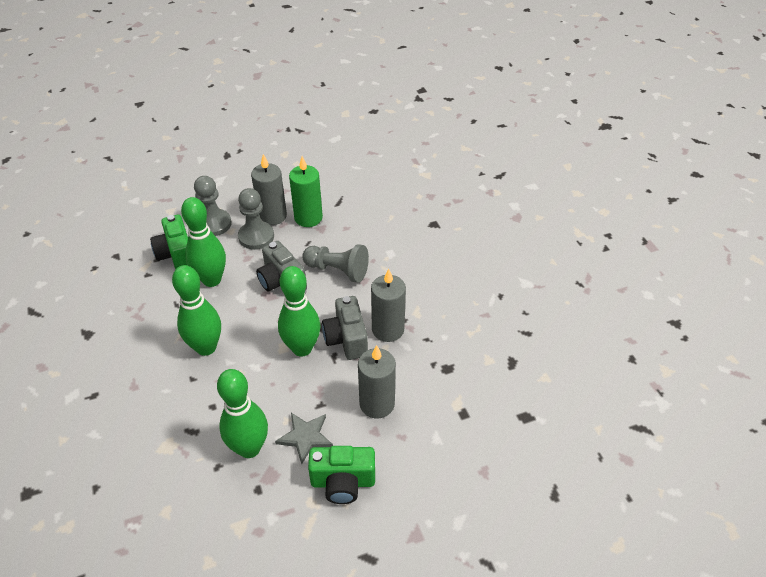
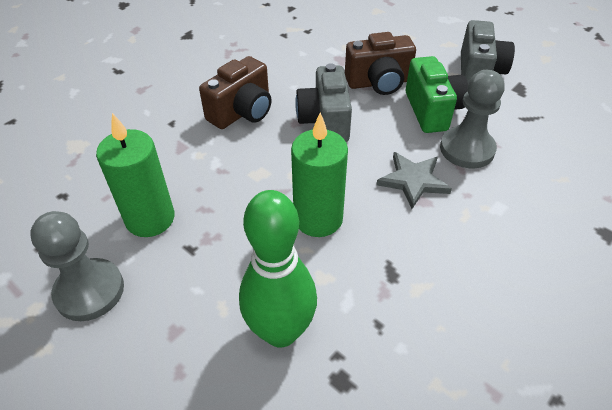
brown camera: none = 0 -> [199,56,271,129] [345,32,416,95] = 2
green bowling pin: [172,265,221,356] [181,197,226,287] [217,369,268,458] [278,266,321,357] = 4 -> [239,190,317,348] = 1
green camera: [150,215,188,269] [308,446,375,504] = 2 -> [406,56,468,133] = 1
green candle: [289,156,323,227] = 1 -> [96,113,175,237] [291,112,348,237] = 2
grey candle: [251,154,287,225] [358,345,396,418] [371,268,406,342] = 3 -> none = 0
grey pawn: [194,176,232,236] [238,188,274,250] [302,244,369,283] = 3 -> [30,211,124,321] [440,70,505,168] = 2

